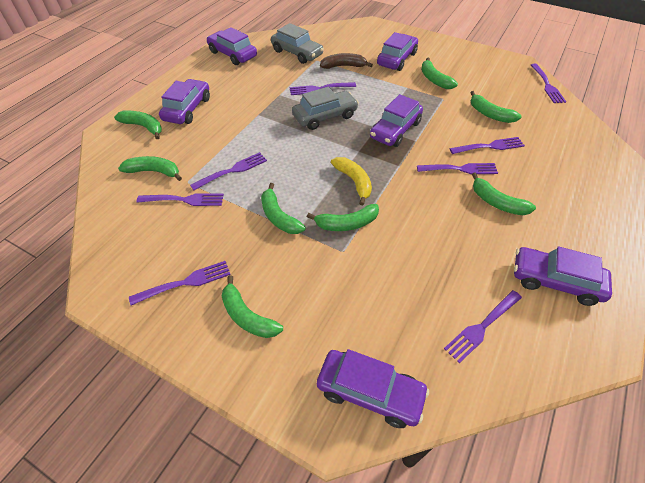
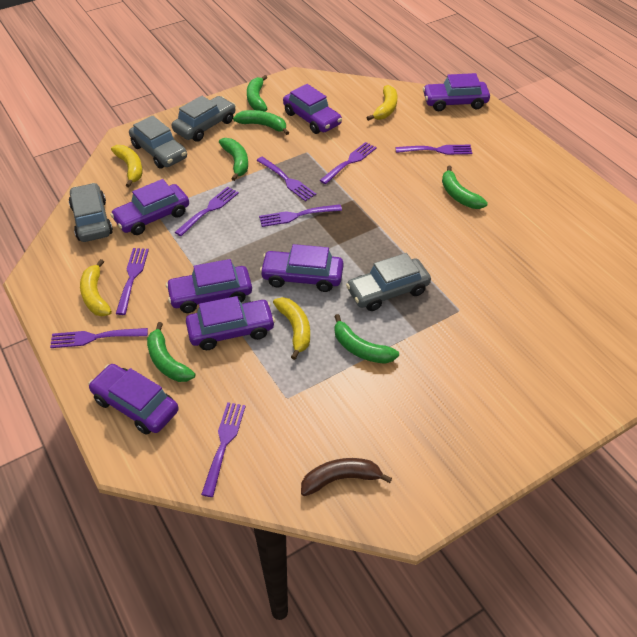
green banana: [114,110,162,139] [118,156,182,181] [222,275,283,338] [261,183,306,234] [307,204,379,231] [421,57,458,89] [470,91,522,123] [472,172,536,215] = 8 -> [147,322,195,382] [219,138,248,181] [233,110,289,135] [247,75,267,112] [334,314,399,364] [442,166,488,209] = 6
grey car: [271,23,324,64] [292,87,359,130] = 2 -> [69,183,113,242] [129,116,187,169] [172,96,236,142] [346,253,431,311] = 4
purple car: [159,79,210,124] [206,27,257,65] [317,349,429,428] [370,94,423,147] [377,32,418,71] [514,246,612,306] = 6 -> [88,364,179,435] [110,179,189,235] [166,259,252,313] [186,296,275,350] [260,244,344,292] [283,84,342,134] [423,73,490,111] = 7
yellow banana: [331,157,372,205] = 1 -> [80,259,112,316] [111,145,142,187] [273,297,310,360] [366,85,397,121] = 4

